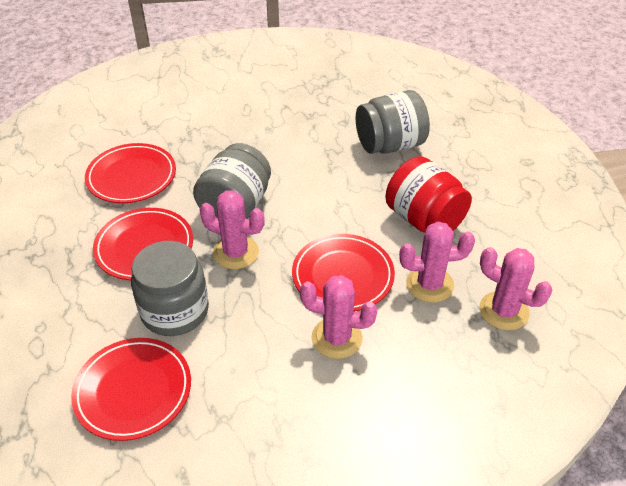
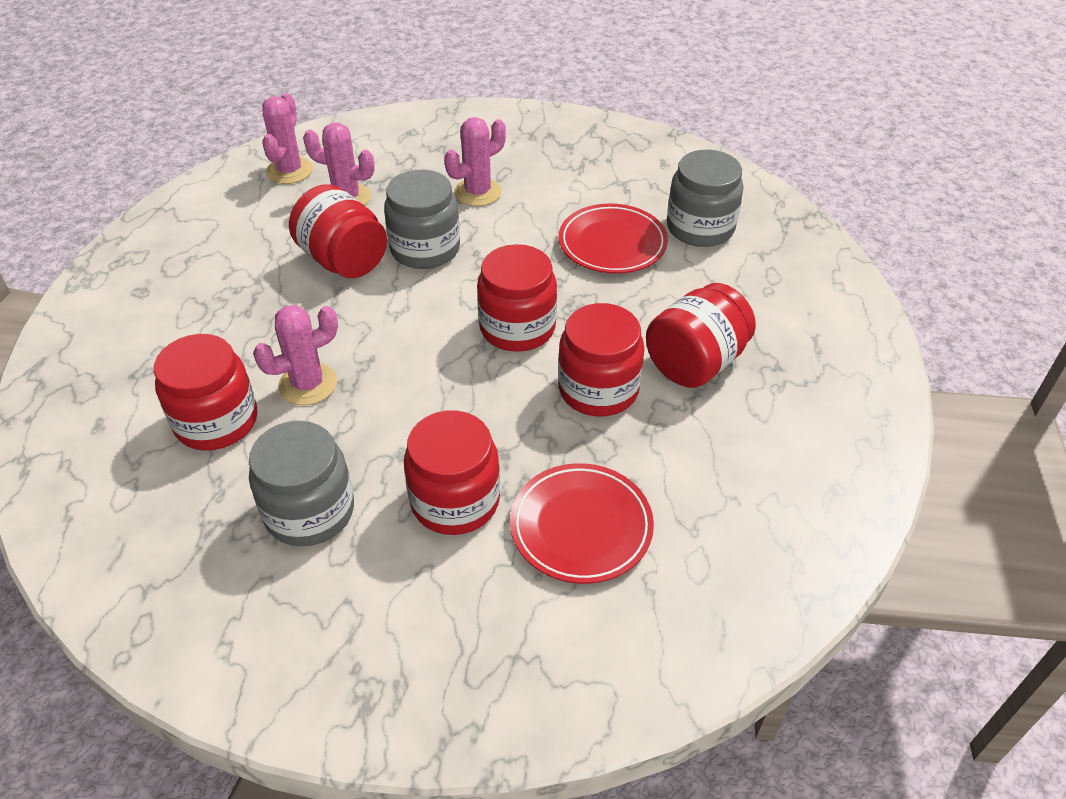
red jar: [386,156,472,233] = 1 -> [154,334,257,451] [289,184,387,278] [404,410,500,535] [477,244,557,352] [558,303,644,416] [646,283,756,388] = 6
red plate: [71,338,191,441] [85,143,176,203] [93,208,193,280] [292,234,395,311] = 4 -> [510,463,654,584] [559,203,668,274] = 2

